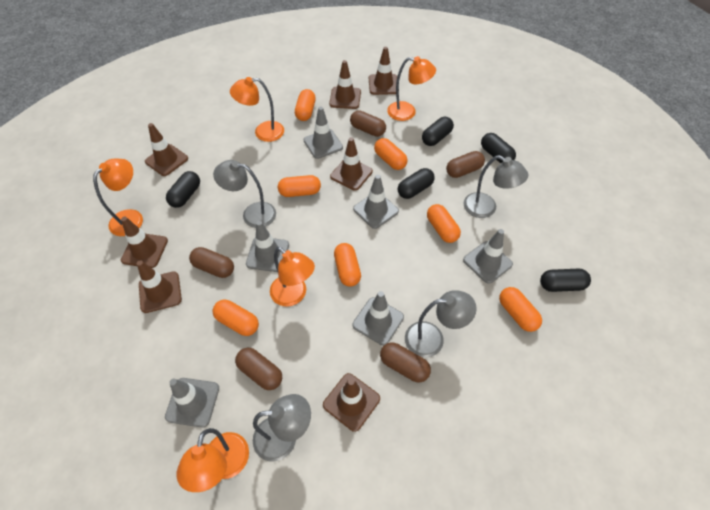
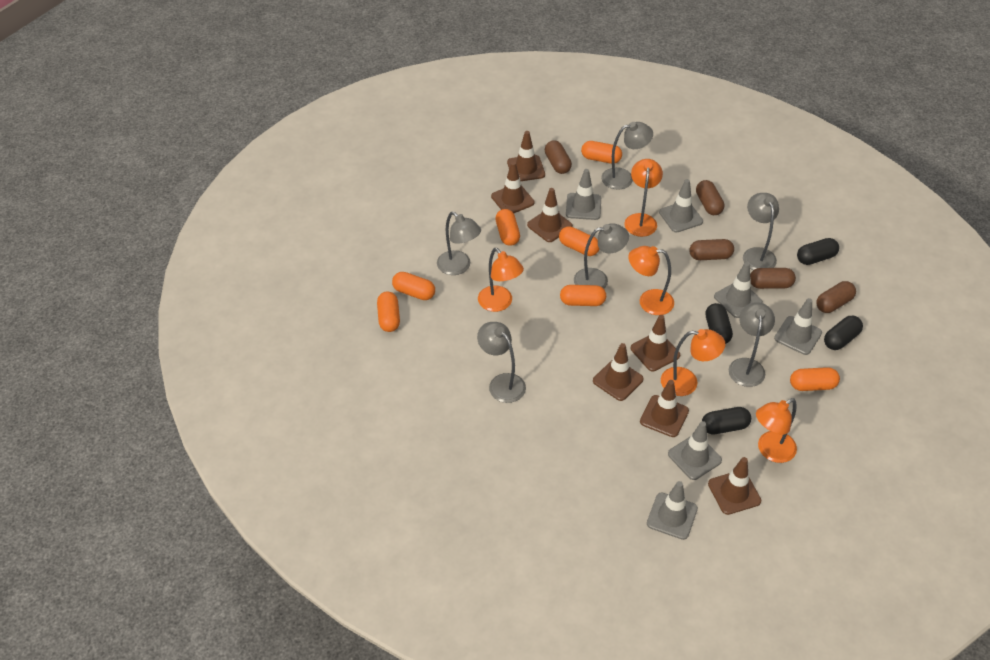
black capsule: [166,171,200,208] [398,168,435,199] [422,117,454,146] [481,133,516,163] [540,269,591,292] = 5 -> [702,407,751,435] [705,303,733,344] [797,238,839,265] [824,316,863,350] = 4
grey lamp: [213,160,276,228] [253,394,311,462] [405,290,477,358] [464,155,528,218] = 4 -> [437,211,481,275] [477,322,526,403] [574,223,629,289] [601,122,653,190] [729,302,775,387] [743,193,779,270] = 6

